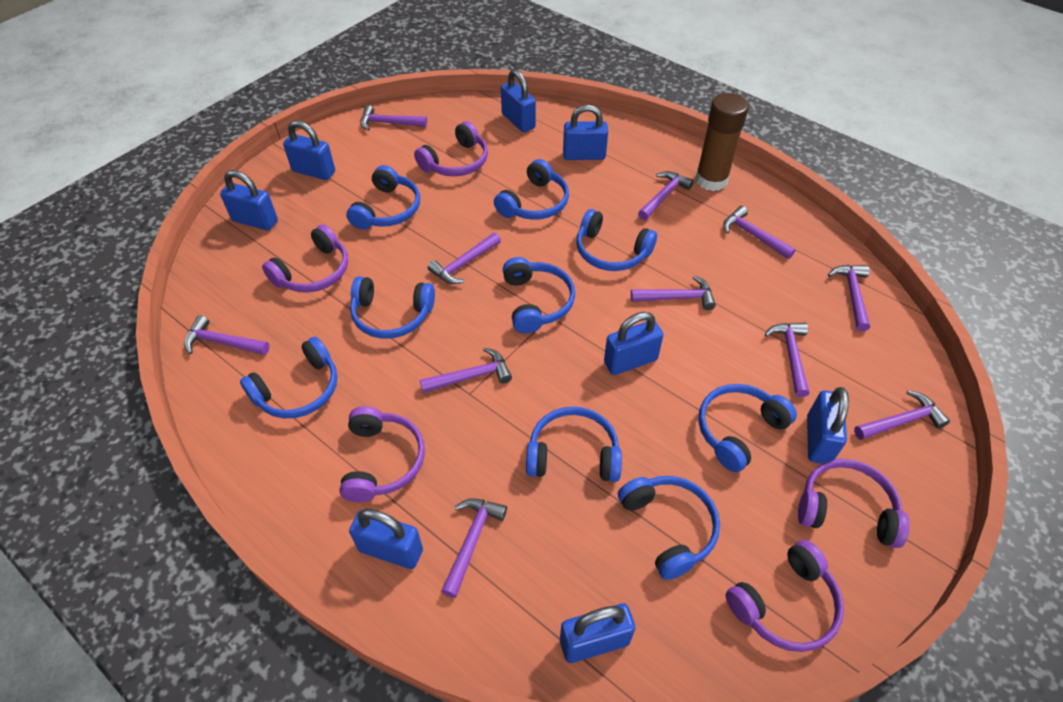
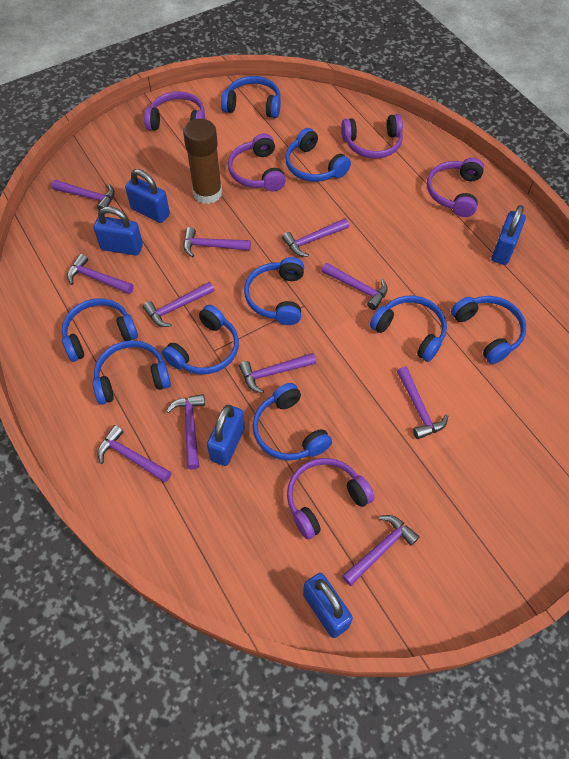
blue padlock: [220,170,278,231] [283,120,335,180] [349,509,423,569] [501,69,536,132] [560,603,636,663] [563,105,608,160] [604,312,663,375] [807,387,849,464] = 8 -> [94,206,143,255] [125,169,170,223] [207,405,245,466] [303,573,353,638] [491,205,526,265] = 5

